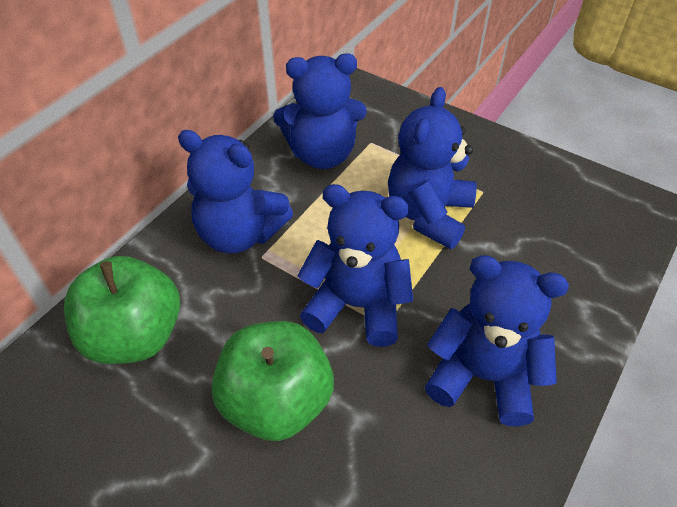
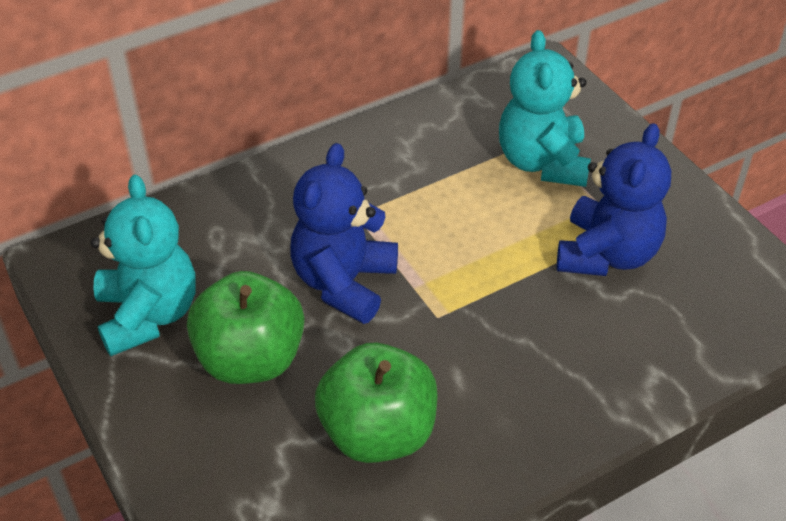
blue teddy bear: [178,130,293,253] [273,53,367,169] [297,184,413,347] [388,87,477,249] [425,255,569,427] = 5 -> [290,143,398,324] [557,123,671,276] = 2
turquoise teddy bear: none = 0 -> [90,175,196,356] [499,30,591,187] = 2

